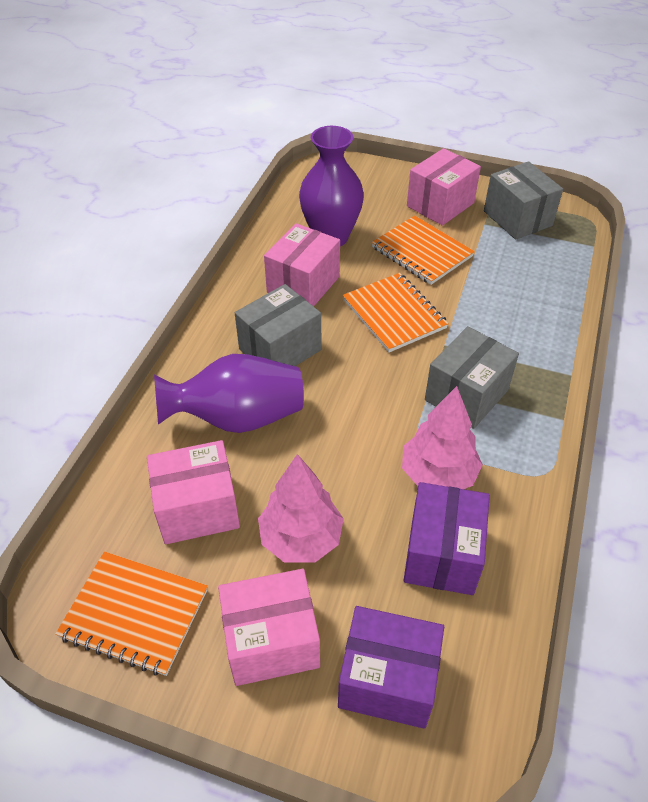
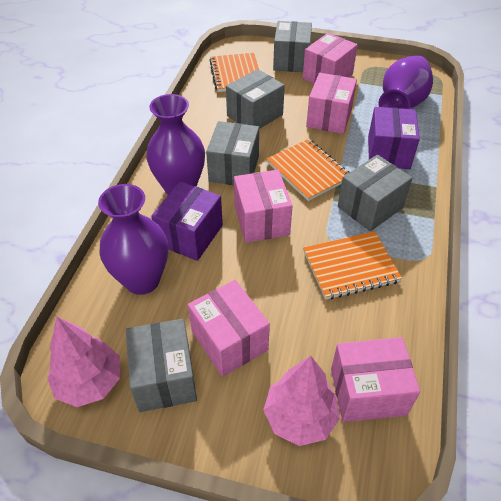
grey box: [235,284,321,366] [425,326,519,429] [484,161,563,240] = 3 -> [126,319,197,412] [206,121,259,185] [226,69,285,129] [273,21,312,72] [338,155,412,231] = 5
pink box: [147,440,240,544] [218,569,320,686] [264,223,340,306] [407,148,481,226] = 4 -> [188,280,270,377] [234,170,293,243] [303,33,358,84] [306,73,357,134] [331,337,420,422] = 5
purple vase: [154,354,304,433] [299,126,364,246] = 2 -> [98,184,168,295] [146,94,205,195] [379,55,433,109] = 3

